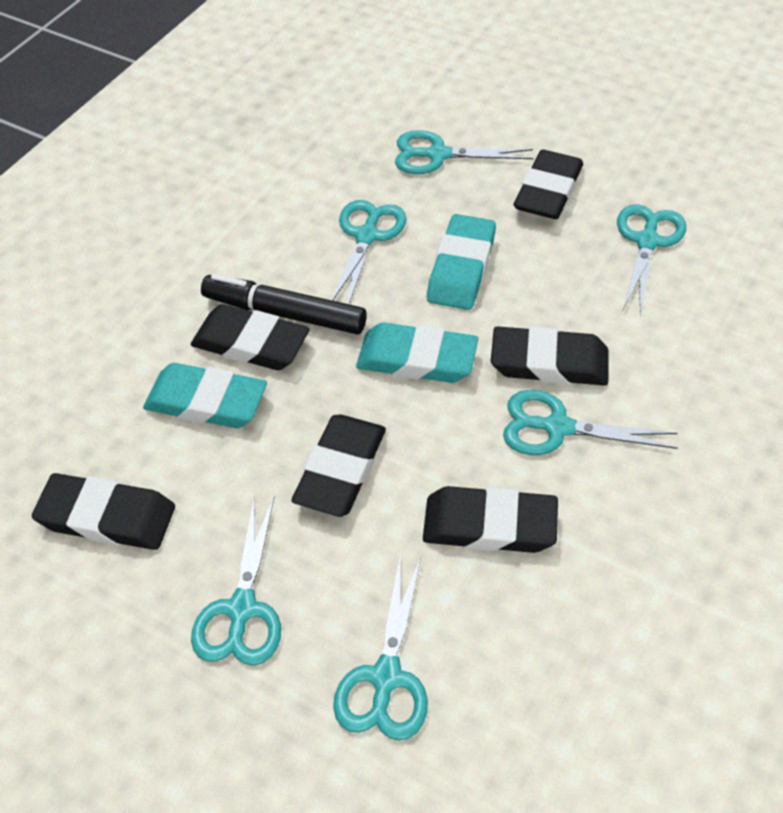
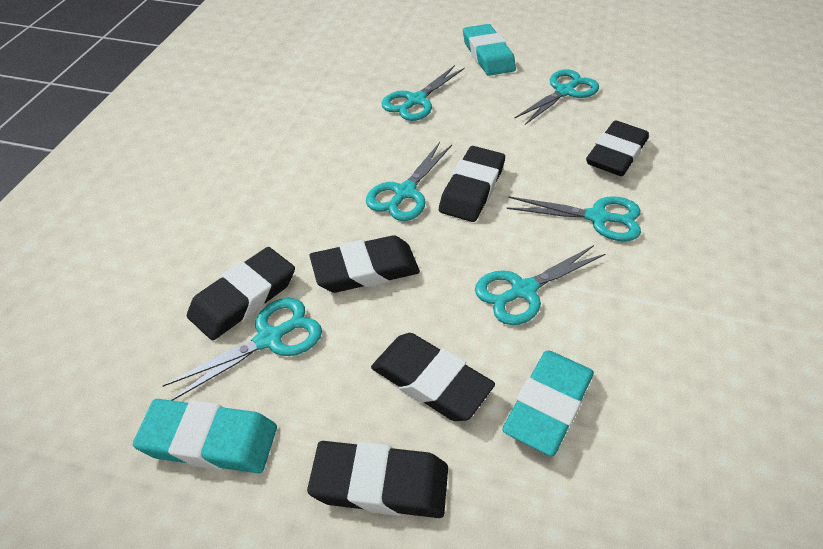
black marker: [201,274,367,335] = 1 -> none = 0

